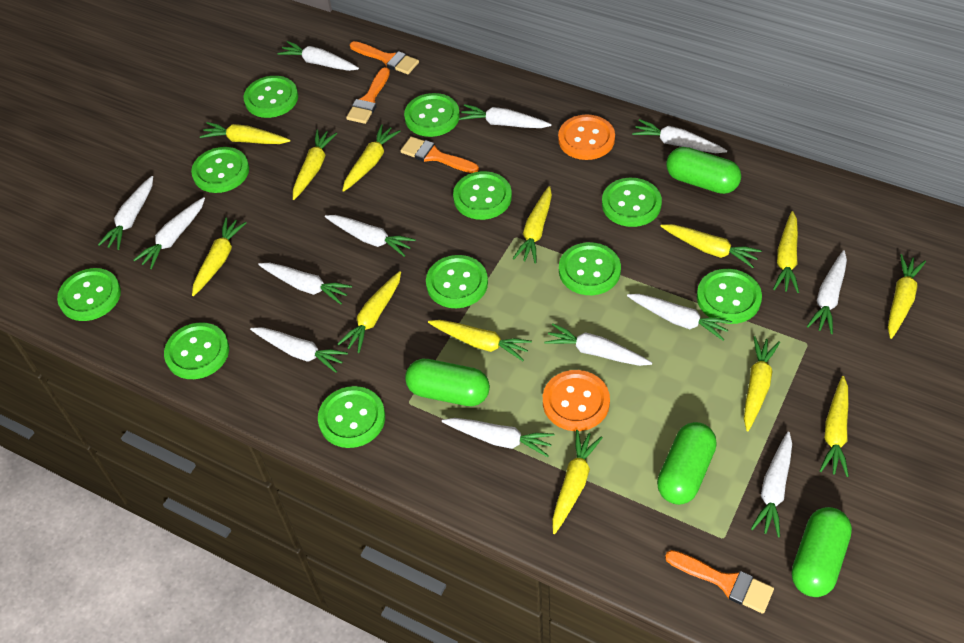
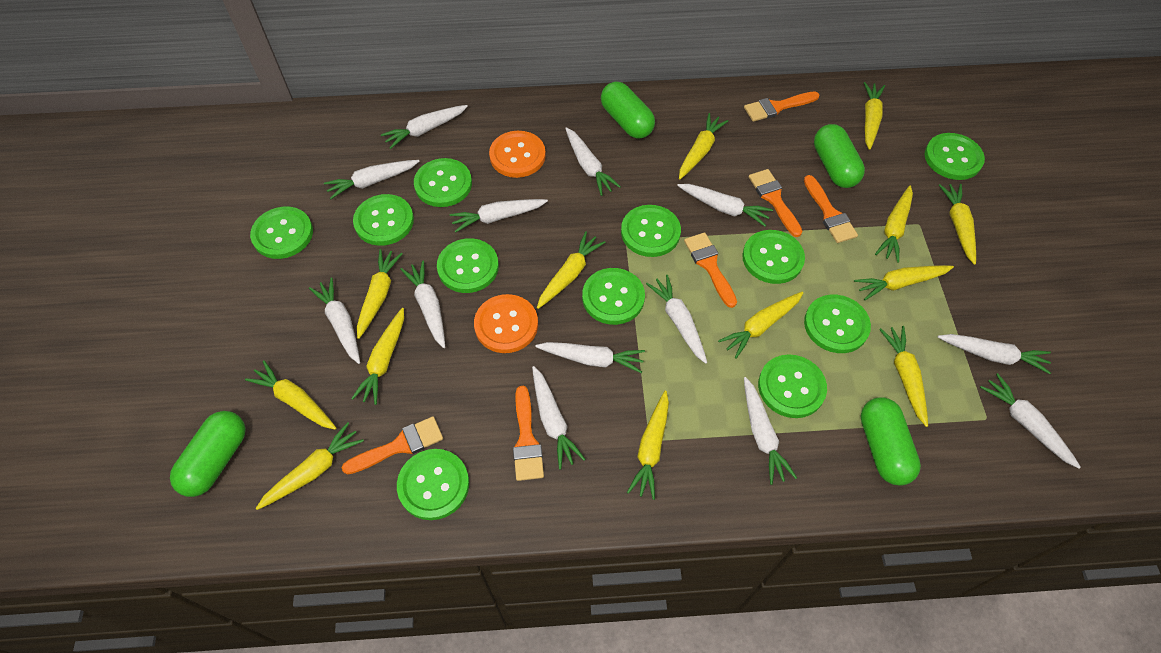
orange brush: [346,67,390,124] [350,41,419,74] [400,136,479,173] [665,550,774,614] = 4 -> [342,416,443,475] [513,386,544,481] [684,232,737,308] [744,92,819,122] [749,169,803,237] [804,175,858,243] = 6

